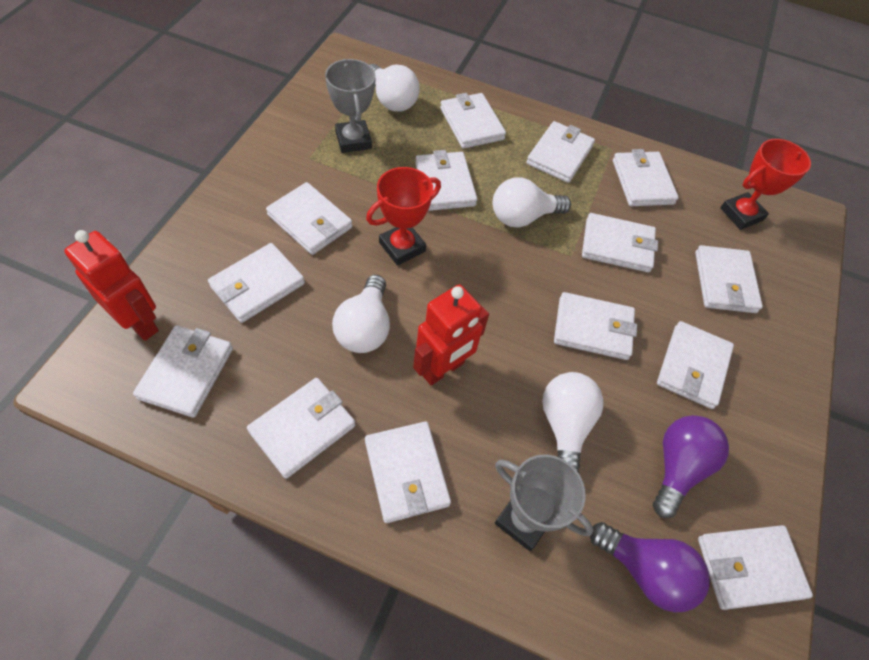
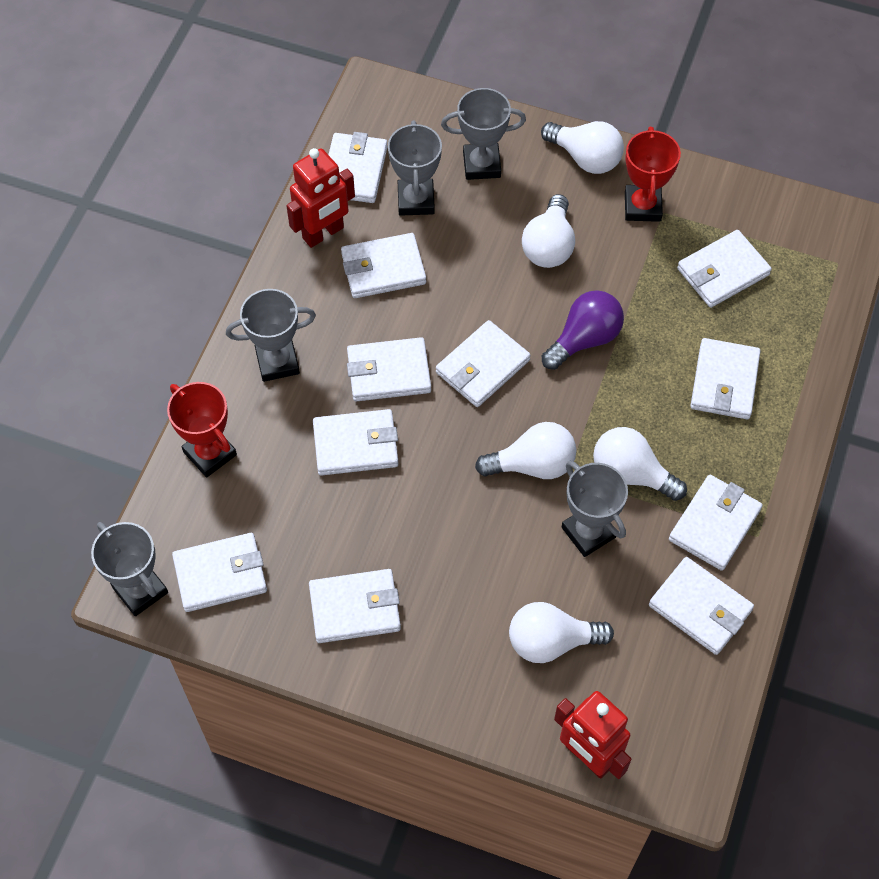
grey trophy: [325,59,376,153] [495,454,594,551] = 2 -> [91,522,168,616] [226,289,316,382] [388,121,442,216] [441,88,526,180] [562,461,628,557] = 5
purple light bulb: [590,522,710,612] [653,415,729,518] = 2 -> [542,290,624,370] = 1
white light bulb: [332,275,390,353] [370,64,419,112] [493,177,571,228] [542,372,603,473] = 4 -> [475,422,576,479] [509,602,614,663] [522,194,575,268] [541,121,624,174] [593,427,687,501] = 5
white wallet: [133,325,233,418] [208,243,305,323] [247,378,355,479] [266,182,352,255] [365,421,451,523] [415,150,477,211] [440,93,506,149] [526,121,595,183] [554,292,637,360] [582,213,658,272] [613,149,679,206] [657,321,734,409] [695,245,763,313] [698,525,813,610] = 14 -> [172,533,267,612] [309,569,401,643] [313,409,398,476] [328,132,388,203] [341,233,426,298] [347,337,431,402] [436,320,531,407] [649,557,754,655] [669,475,763,571] [677,230,772,308] [690,338,761,419] = 11

